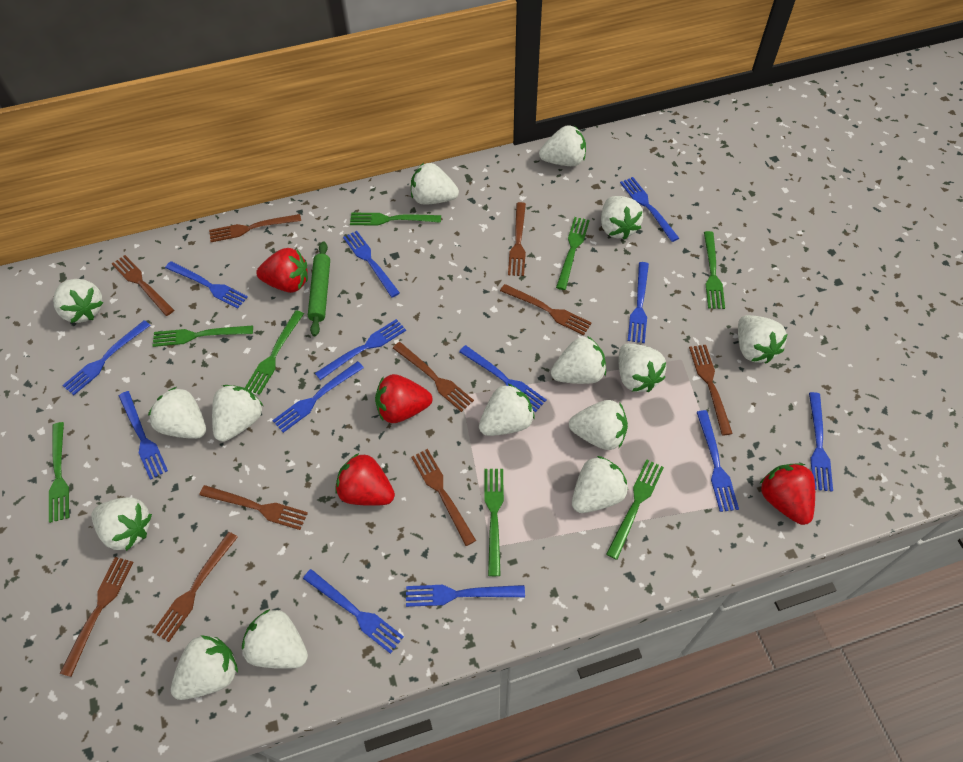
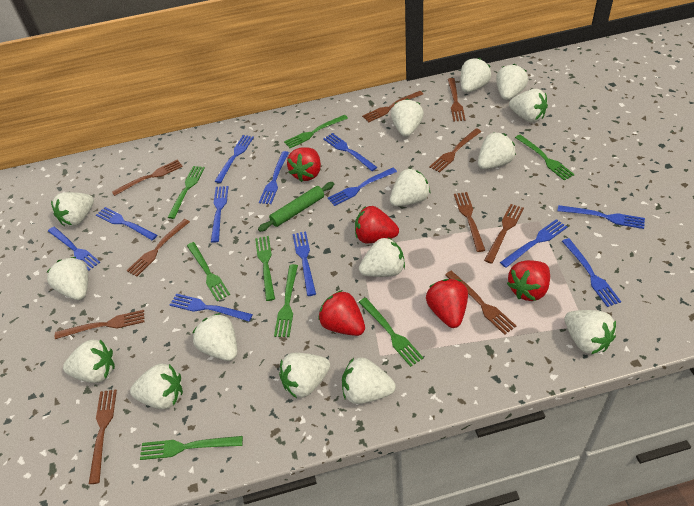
blue fork: [62,320,151,395] [119,391,168,480] [165,261,248,309] [272,361,364,433] [303,569,404,654] [315,319,406,380] [343,231,400,298] [406,585,525,607] [459,345,547,412] [620,177,679,242] [628,262,649,343] [697,410,739,512] [809,392,833,492] = 13 -> [48,227,100,271] [96,207,157,240] [170,294,253,321] [211,186,229,243] [214,135,254,183] [259,151,289,204] [293,231,316,296] [323,133,377,171] [328,168,397,206] [500,219,567,268] [557,205,645,229] [562,238,621,307] = 12
red strawberry: [256,248,308,293] [335,453,395,506] [375,374,432,423] [760,463,815,525] = 4 -> [287,147,321,182] [318,290,365,336] [355,206,399,243] [426,279,468,328] [507,260,550,301] = 5

